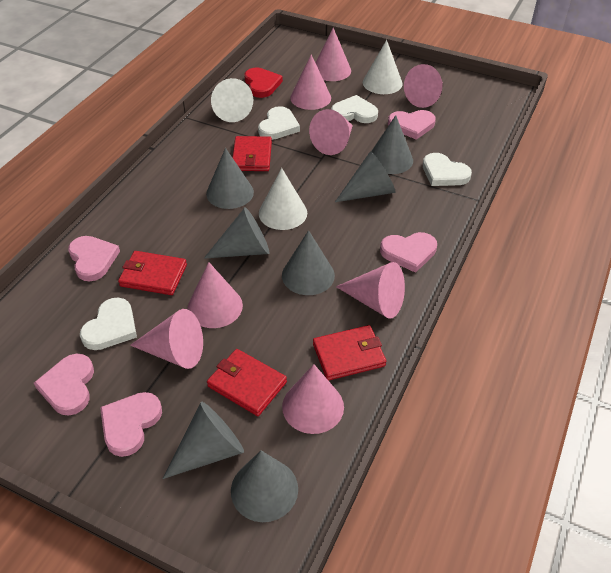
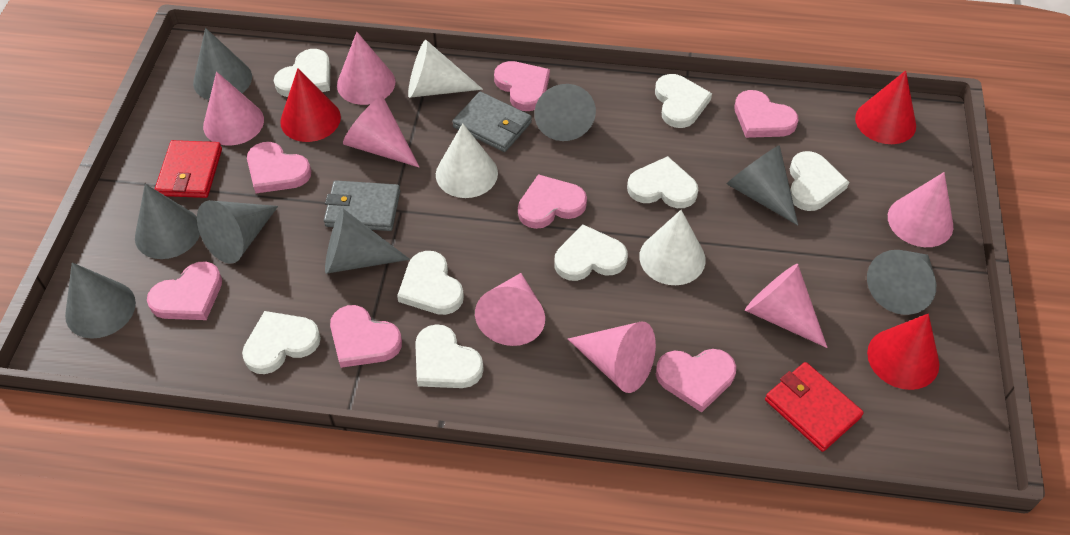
grey cone: [163,402,244,479] [204,207,270,259] [206,148,254,209] [231,451,298,522] [282,230,335,295] [335,151,396,202] [371,115,413,174] = 7 -> [65,262,136,339] [135,184,200,259] [193,28,252,100] [197,200,278,264] [325,208,410,274] [534,84,596,141] [727,145,798,225] [867,250,936,315] = 8
grey wallet: none = 0 -> [324,180,400,231] [452,92,532,152] = 2
pink cone: [130,309,203,369] [187,262,243,328] [282,364,344,434] [290,55,331,110] [309,109,353,155] [316,28,351,81] [336,262,405,319] [404,64,443,108] = 8 -> [203,72,264,146] [337,32,395,105] [343,96,420,168] [475,273,545,346] [568,321,656,393] [745,264,828,348] [888,172,953,247] = 7
pink heart: [34,354,94,416] [68,236,120,281] [100,392,162,457] [380,232,437,273] [388,110,436,140] = 5 -> [147,261,222,320] [247,142,311,193] [330,305,402,368] [494,61,550,111] [518,174,587,229] [656,349,736,412] [735,90,798,138] = 7
red cone: none = 0 -> [280,68,341,142] [855,70,916,144] [867,314,939,390] = 3
red heart: [245,68,283,98] = 1 -> none = 0
red wallet: [118,251,187,295] [207,349,287,416] [232,136,272,171] [313,325,386,381] = 4 -> [155,140,222,198] [765,362,864,452] = 2
white heart: [80,298,137,350] [258,106,300,140] [331,95,378,123] [423,153,472,186] = 4 -> [242,311,321,374] [274,49,330,97] [397,251,464,315] [415,324,484,388] [554,224,628,281] [627,156,698,208] [655,74,712,128] [790,151,849,211] = 8

